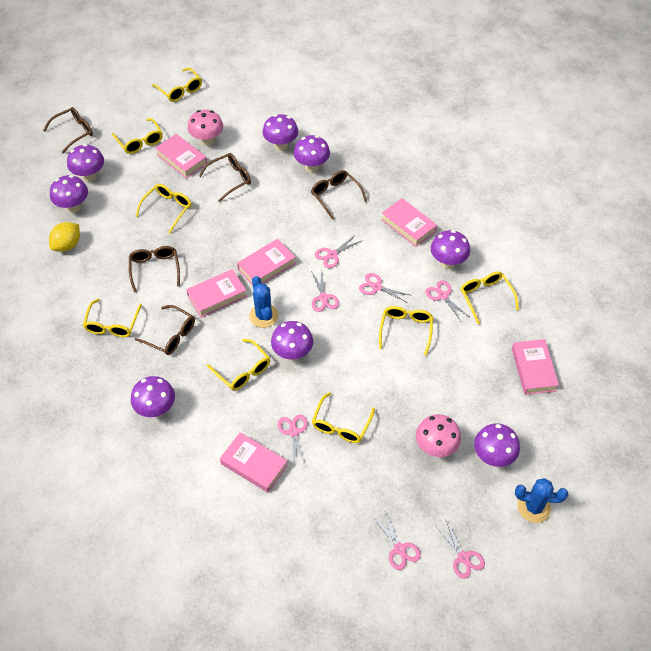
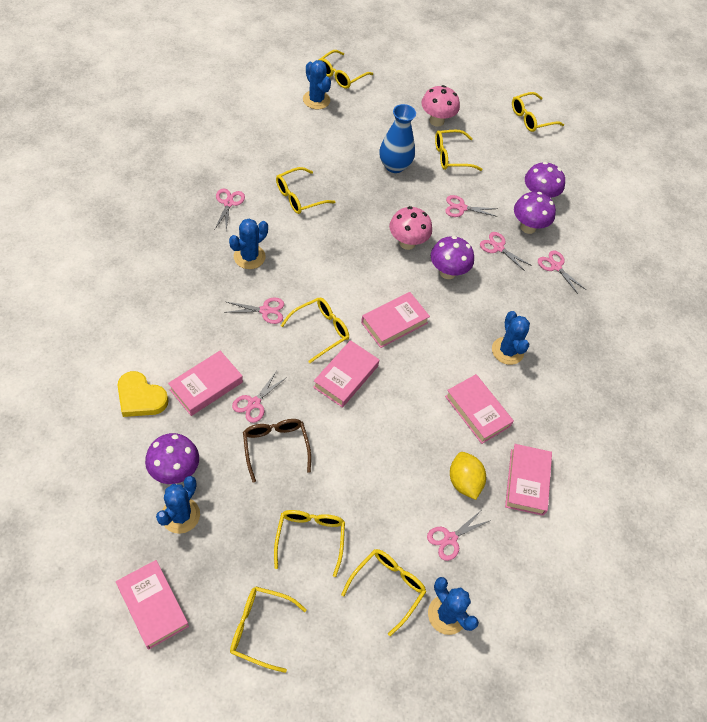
blue cactus: [249,276,279,328] [515,478,568,523] = 2 -> [156,476,200,534] [229,218,268,269] [303,60,331,109] [428,577,479,635] [492,311,530,365] = 5
blue vase: none = 0 -> [379,104,416,173] = 1
brown glasses: [43,107,93,154] [129,246,180,293] [135,305,195,355] [199,153,251,202] [311,170,367,220] = 5 -> [243,419,311,483] = 1
purple mushroom: [50,175,88,213] [67,144,104,182] [131,376,175,417] [262,114,298,151] [271,321,313,361] [294,135,330,172] [431,230,470,269] [474,423,520,467] = 8 -> [145,433,199,484] [431,236,474,279] [514,192,556,234] [525,162,565,198] = 4
yellow heart: none = 0 -> [117,371,168,417] = 1

